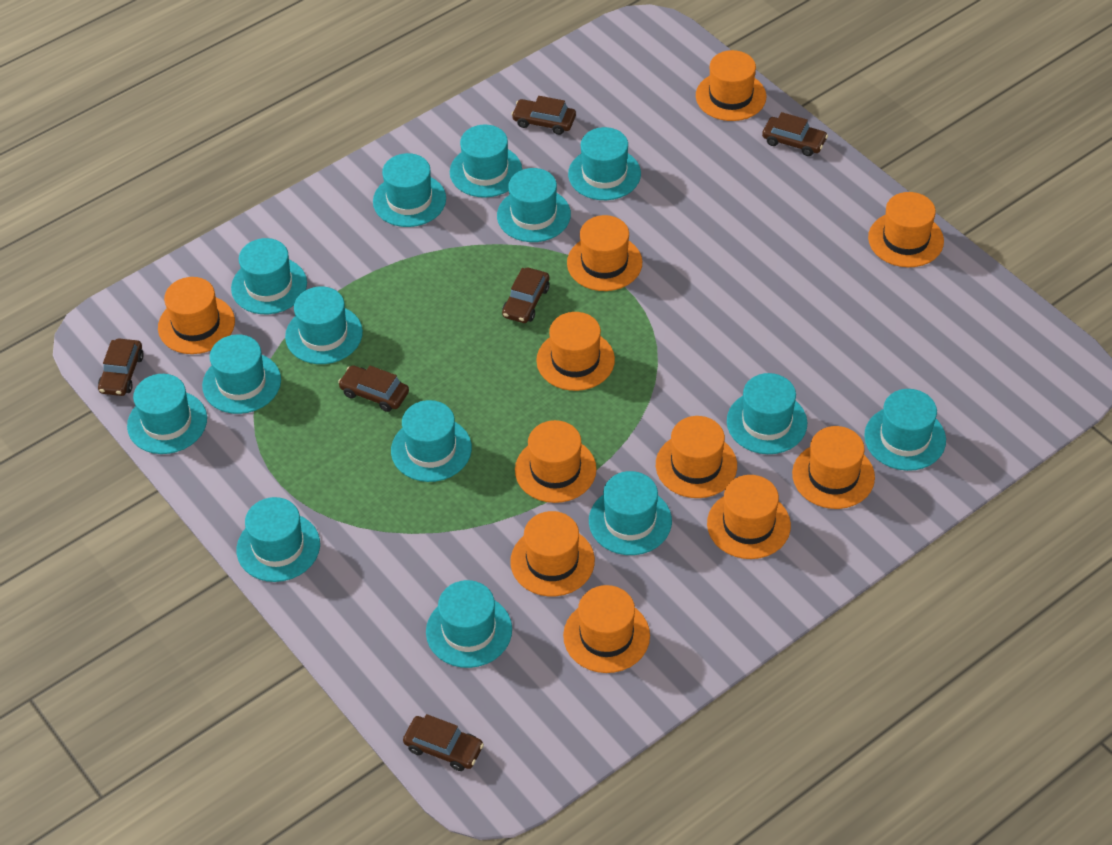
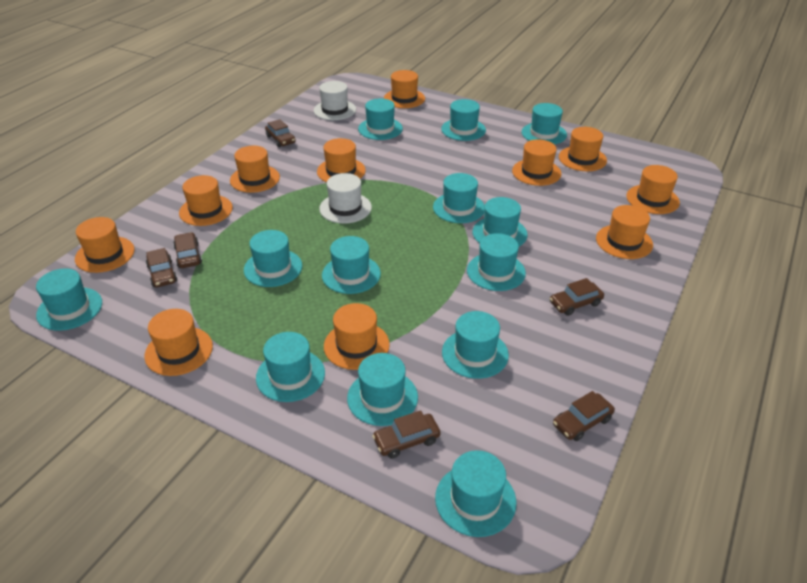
turquoise hat: [127,374,207,454] [202,334,281,414] [231,238,307,314] [237,497,320,582] [285,286,363,364] [373,153,446,227] [391,400,472,482] [426,580,512,668] [450,125,522,198] [497,168,571,242] [568,127,641,200] [589,471,672,555] [727,373,807,454] [864,389,946,471] = 14 -> [36,268,102,331] [244,230,302,287] [256,332,325,402] [322,236,381,294] [347,353,418,426] [358,98,403,140] [433,173,485,223] [435,450,516,537] [441,99,486,141] [442,311,509,379] [467,233,526,291] [472,197,528,246] [522,103,567,144] = 13
white hat: none = 0 -> [314,81,356,120] [319,173,372,224] = 2

